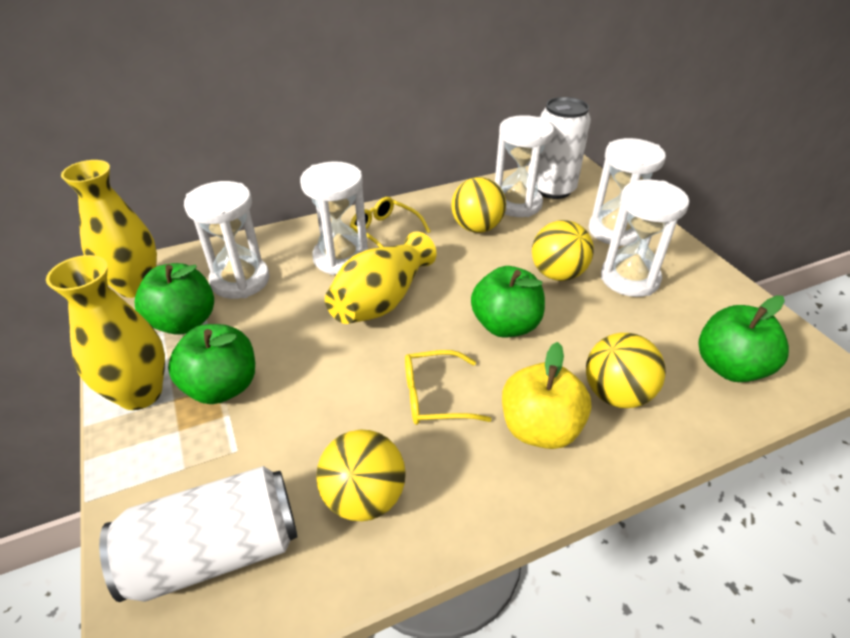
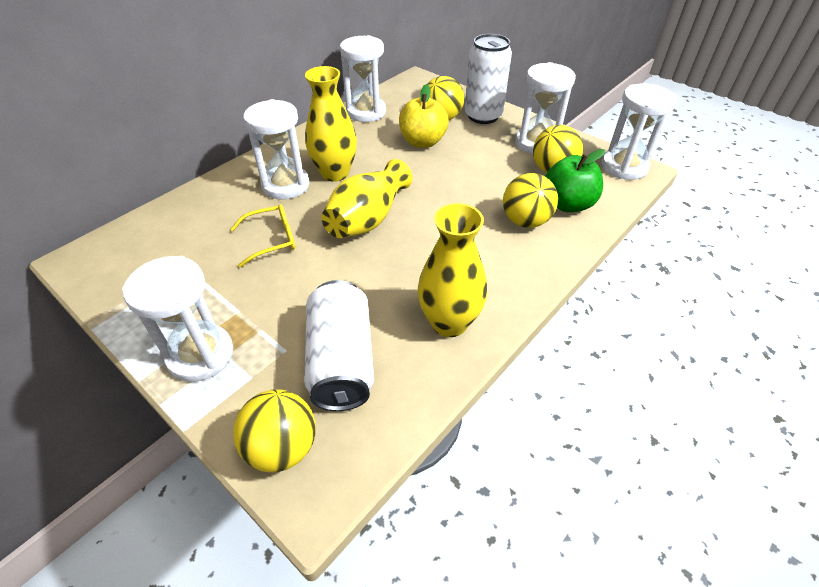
green apple: [135,263,214,335] [168,324,255,404] [471,266,545,338] [698,295,789,382] = 4 -> [545,149,605,212] = 1
yellow glasses: [350,197,431,247] [405,350,492,425] = 2 -> [230,204,295,267] = 1

